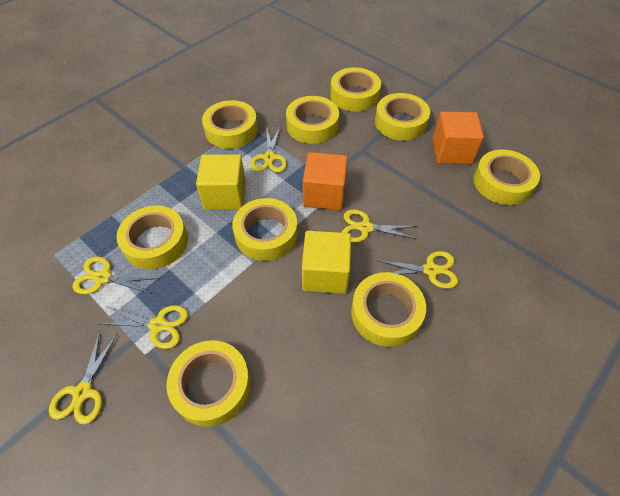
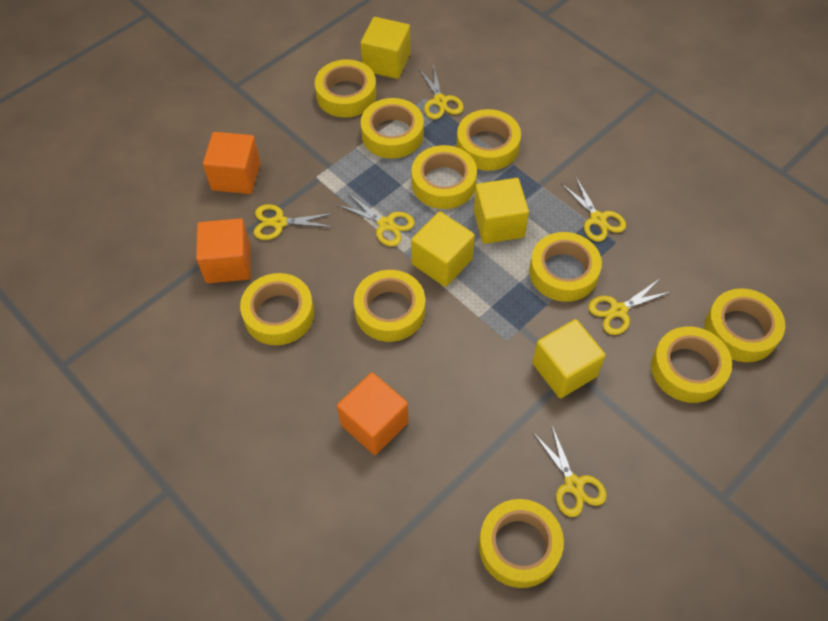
orange cube: [303,152,348,210] [432,112,484,164] = 2 -> [196,218,251,283] [203,132,260,194] [337,372,409,455] = 3
yellow cube: [196,155,246,210] [302,231,351,294] = 2 -> [361,17,411,79] [411,212,475,287] [474,178,529,244] [532,319,606,398] = 4
yellow tape: [116,206,188,269] [166,340,251,427] [202,100,258,149] [232,198,298,261] [286,96,339,144] [330,67,381,112] [351,272,426,347] [375,93,430,141] [473,150,540,205] = 9 -> [240,273,314,345] [315,59,377,117] [354,270,425,342] [361,98,424,159] [411,145,477,209] [457,109,521,171] [479,499,564,588] [529,232,602,302] [651,326,732,403] [705,288,785,362] = 10

